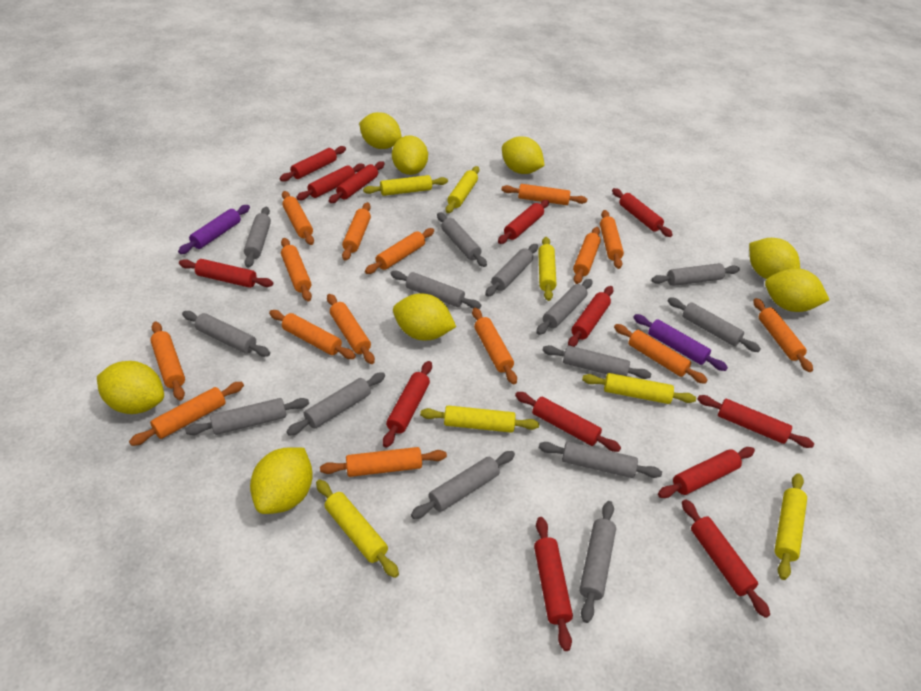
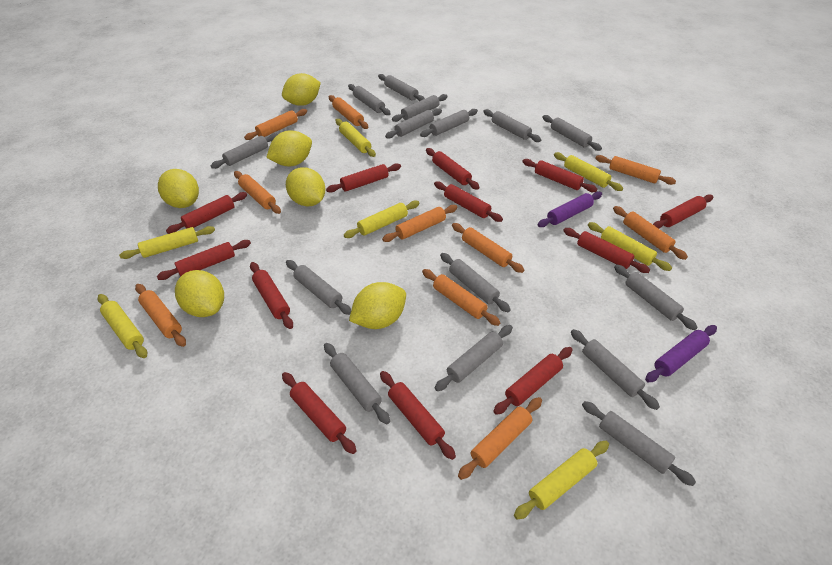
grey rolling pin: [182,311,270,357] [185,398,309,435] [244,207,271,268] [286,372,385,436] [390,271,481,309] [411,451,515,519] [437,212,487,267] [485,244,538,297] [536,279,593,335] [539,441,662,478] [542,345,651,379] [579,501,616,623] [651,263,740,286] [668,297,761,352] = 14 -> [211,134,278,169] [286,260,351,315] [324,343,390,424] [348,84,391,115] [378,74,425,101] [385,108,442,139] [392,94,448,122] [420,109,478,137] [435,325,513,391] [440,253,511,312] [483,109,541,142] [542,115,602,151] [571,329,660,410] [582,401,696,486] [614,264,698,330] = 15
orange rolling pin: [129,382,244,446] [150,322,185,400] [269,310,356,359] [281,238,312,301] [282,191,314,245] [320,447,447,477] [327,294,375,364] [342,202,371,261] [365,228,434,274] [472,308,517,384] [501,184,587,205] [573,227,601,284] [600,210,624,269] [614,324,708,384] [753,298,813,372] = 15 -> [135,284,186,347] [234,171,281,214] [244,109,307,140] [329,95,368,129] [382,205,458,242] [422,269,501,326] [452,223,524,273] [458,397,542,480] [595,155,676,185] [613,206,688,260] = 10
red rolling pin: [179,259,273,288] [280,146,346,182] [296,164,365,200] [329,161,385,203] [383,361,432,448] [498,200,549,244] [515,392,621,452] [534,517,573,651] [568,286,613,347] [612,188,673,237] [658,447,755,498] [682,499,770,618] [697,395,814,448] = 13 -> [157,240,251,280] [166,192,247,234] [250,262,293,329] [282,372,357,454] [326,163,401,193] [380,371,456,460] [426,148,480,190] [434,181,503,222] [493,347,573,415] [522,159,597,192] [563,228,650,273] [653,194,713,229] = 12
yellow lemon: [97,361,164,414] [250,448,313,514] [359,112,402,149] [392,135,428,175] [393,293,456,341] [502,136,545,174] [749,238,800,279] [765,268,829,312] = 8 -> [158,169,199,208] [175,270,224,317] [266,130,312,166] [282,73,321,106] [286,167,325,206] [349,282,406,329] = 6

